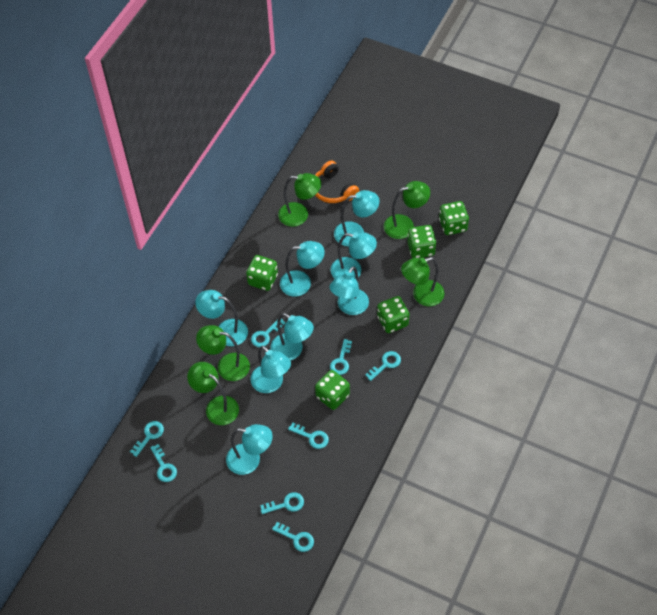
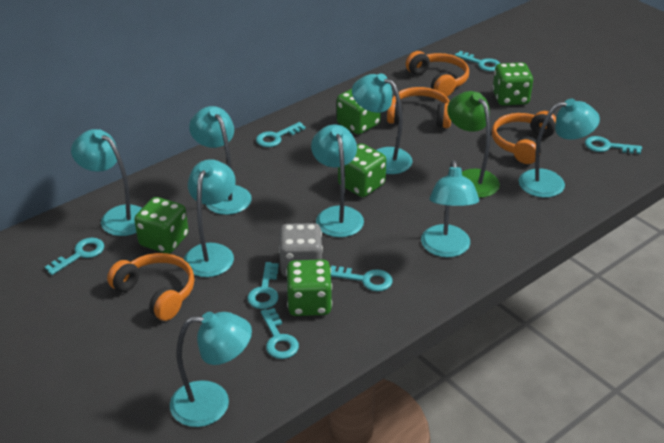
green lamp: [187,362,239,425] [196,325,250,381] [278,173,321,227] [384,181,430,239] [401,257,444,306] = 5 -> [447,91,500,198] = 1
grey dice: none = 0 -> [279,223,323,277] = 1
orange headphones: [315,161,359,203] = 1 -> [107,253,194,321] [387,87,451,128] [406,51,469,97] [492,111,556,164] = 4
turquoise key: [130,421,164,457] [150,444,177,482] [251,319,285,347] [260,492,304,514] [272,522,314,552] [288,423,329,449] [330,339,352,375] [365,351,401,381] = 8 -> [45,238,104,275] [247,262,279,309] [256,122,306,147] [261,308,299,359] [331,266,392,291] [455,51,500,71] [585,136,642,154] = 7

